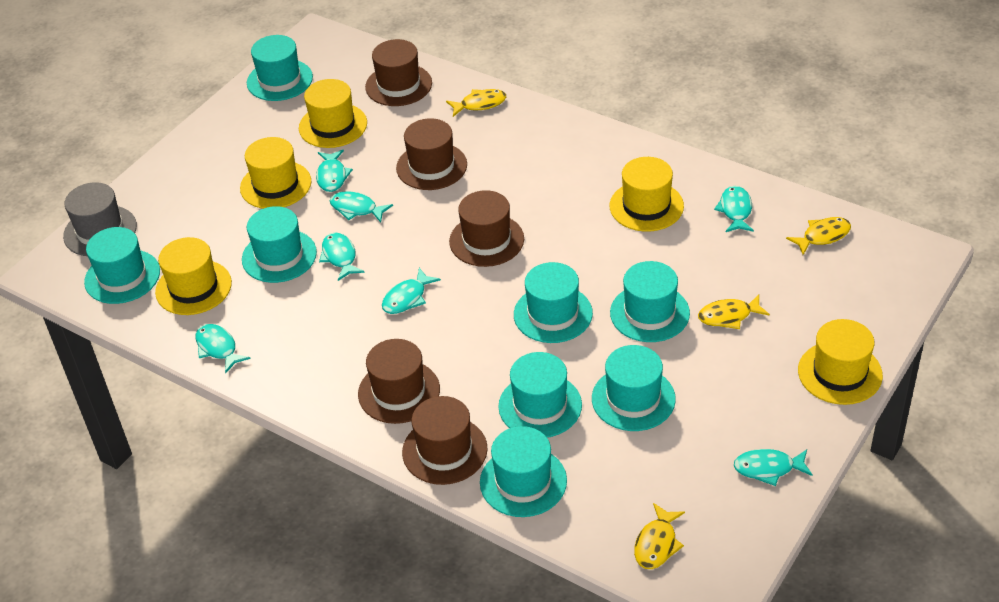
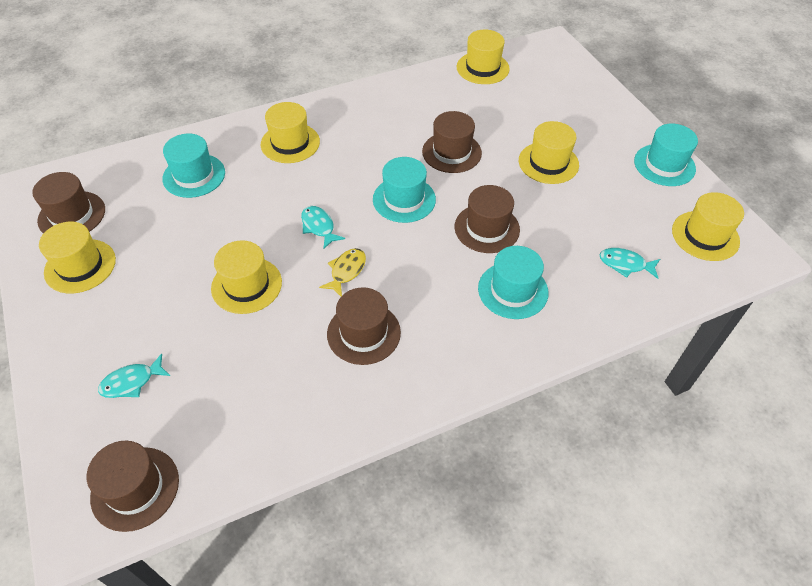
grey hat: [63,182,137,256] = 1 -> none = 0
turquoise fish: [196,324,251,374] [316,150,353,192] [319,233,365,281] [330,191,393,223] [382,268,441,314] [714,186,754,232] [734,449,813,486] = 7 -> [98,354,170,398] [301,206,345,249] [600,248,660,279] = 3
turquoise hat: [84,227,160,304] [242,206,317,283] [247,35,313,101] [480,426,567,517] [498,352,582,438] [514,262,593,343] [592,345,676,431] [610,261,690,342] = 8 -> [162,134,225,198] [373,157,436,223] [478,246,548,319] [634,124,698,186] = 4
yellow fish: [446,89,506,117] [634,503,685,569] [698,294,770,329] [786,217,851,255] = 4 -> [319,248,366,296] = 1
yellow hat: [155,237,232,315] [240,137,311,209] [299,79,367,148] [610,157,684,232] [798,319,883,405] = 5 -> [39,222,116,293] [211,240,282,314] [261,102,320,163] [457,30,510,84] [519,121,579,184] [672,192,744,261] = 6

